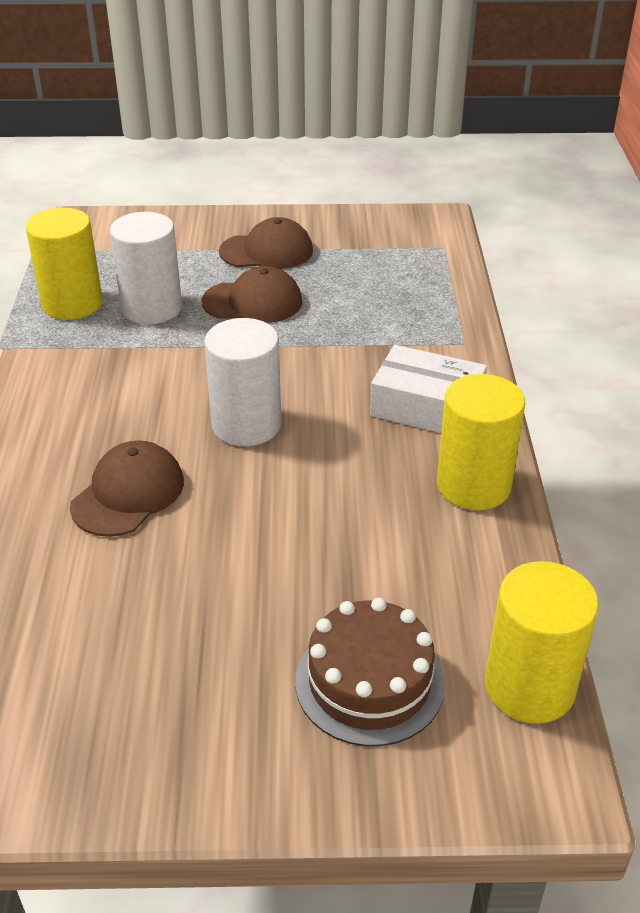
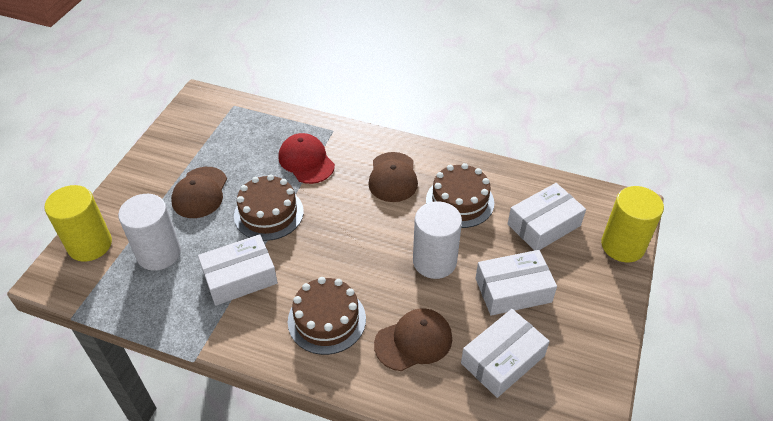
brown cake: [295,598,445,746] = 1 -> [234,174,304,241] [288,277,366,355] [426,163,494,228] = 3
red cap: none = 0 -> [278,133,335,184] = 1
white box: [370,345,487,433] = 1 -> [198,234,278,306] [461,309,550,398] [475,250,557,316] [508,183,586,251] = 4
yellow cylinder: [26,208,103,320] [437,374,525,510] [485,561,599,724] = 3 -> [45,185,112,262] [601,186,664,262] = 2

